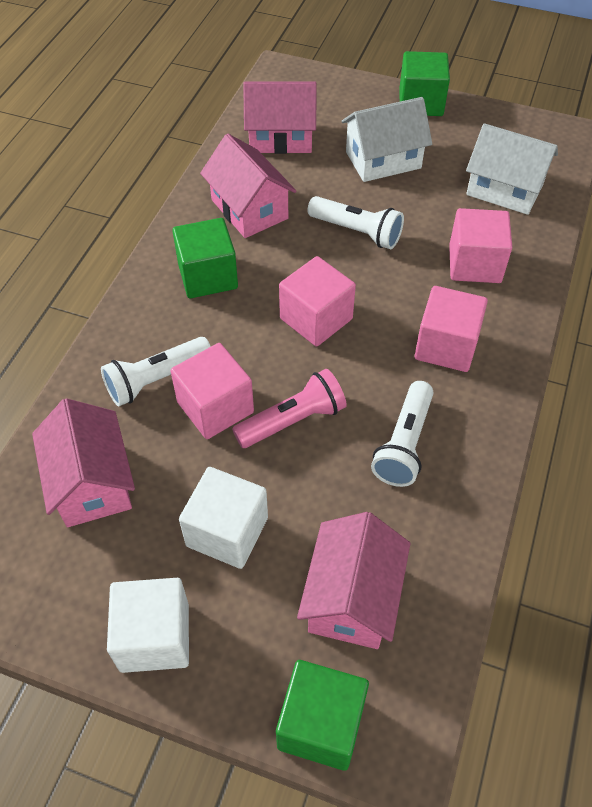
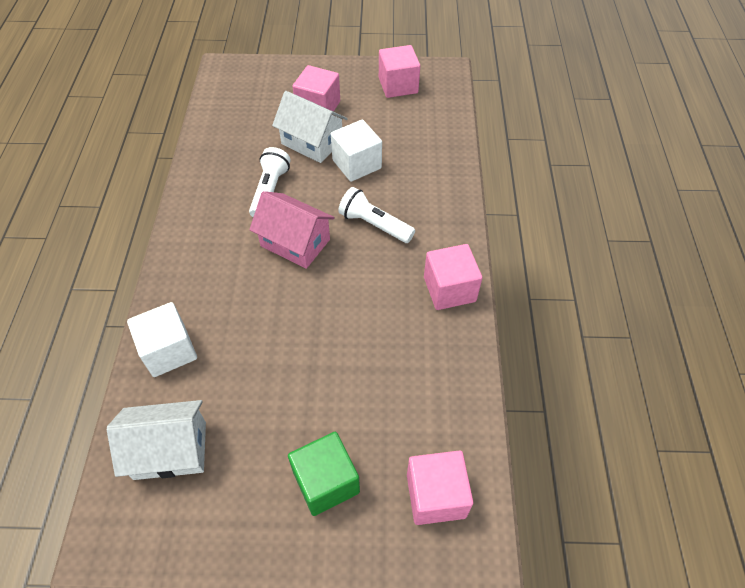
green cube: [172,218,238,298] [276,660,369,771] [399,51,450,116] = 3 -> [288,432,360,516] = 1
pink flashlight: [232,369,347,448] = 1 -> none = 0
pink house: [32,398,135,527] [200,134,297,238] [243,82,316,154] [297,512,410,649] = 4 -> [249,191,335,269] = 1
white flashlight: [101,337,211,406] [308,196,404,249] [371,381,434,487] = 3 -> [249,147,291,217] [338,187,415,243] = 2

